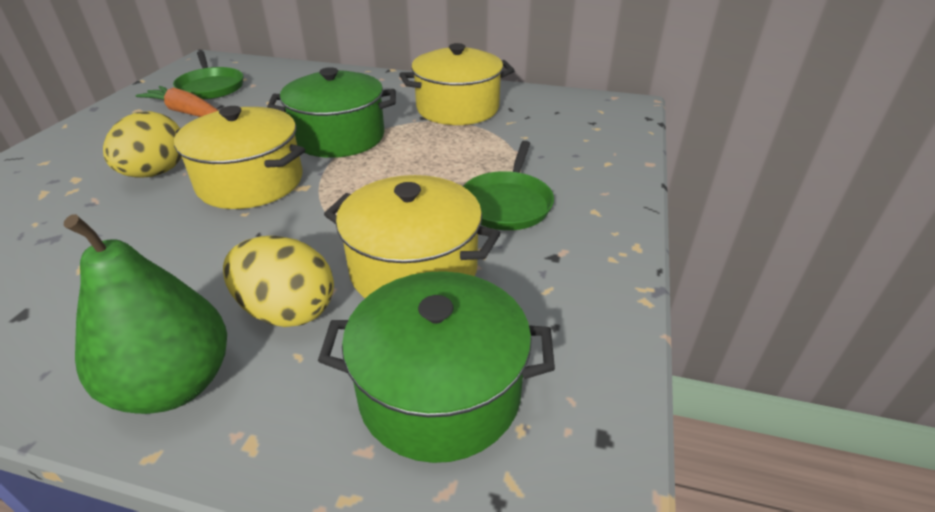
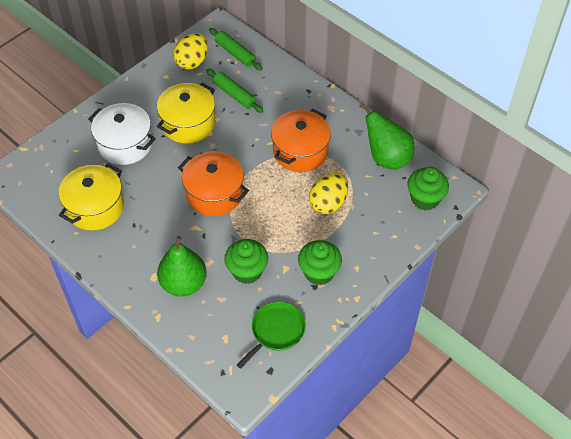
green cupcake: none = 0 -> [224,239,268,284] [298,240,342,285] [408,167,449,210] = 3
green pan: [173,51,243,100] [463,141,554,230] = 2 -> [237,302,306,369] = 1
green pear: [63,214,227,414] = 1 -> [157,236,207,297] [359,103,414,170] = 2
green pot: [267,67,396,158] [318,271,555,463] = 2 -> none = 0
green rolling pin: none = 0 -> [206,69,263,113] [209,28,262,70] = 2
orange carrot: [136,86,218,117] = 1 -> none = 0
orange pot: none = 0 -> [178,151,249,216] [271,109,331,172] = 2
white pot: none = 0 -> [88,103,156,165] = 1
yellow pot: [174,106,305,209] [324,175,501,298] [399,43,515,125] = 3 -> [59,163,124,231] [157,83,215,144] = 2

